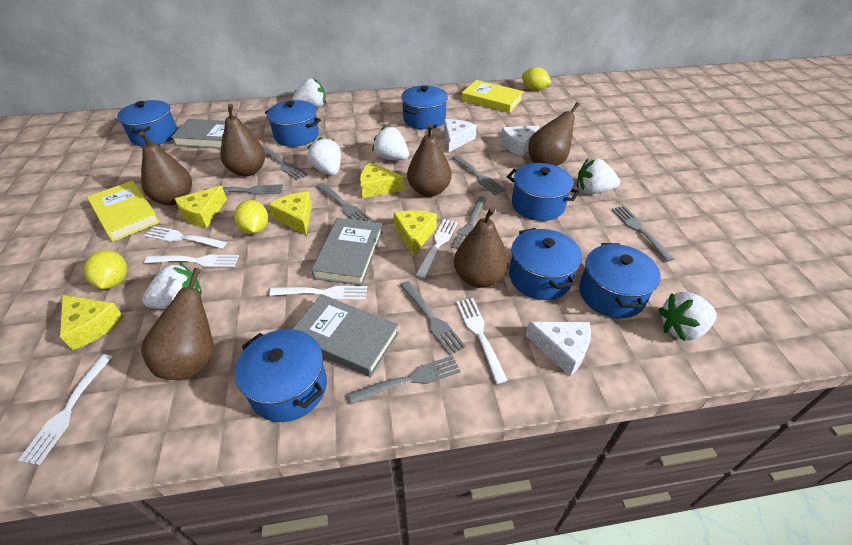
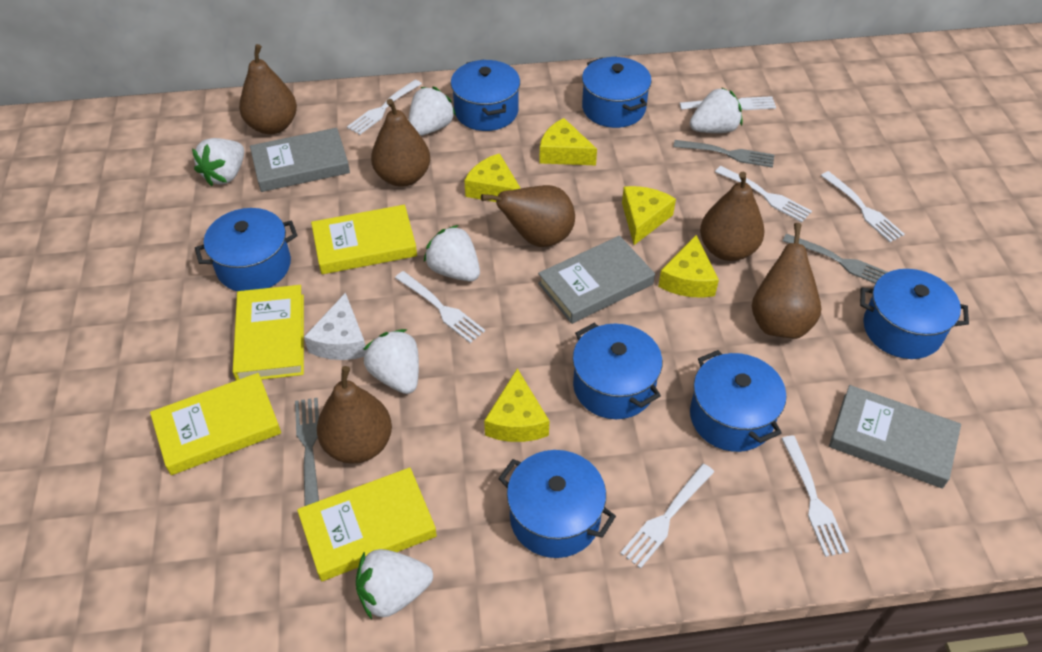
grey fork: [204,184,283,195] [263,146,308,180] [316,183,372,221] [348,356,461,404] [400,281,466,355] [452,155,506,195] [452,196,487,249] [611,206,674,262] = 8 -> [295,398,319,506] [673,140,775,168] [782,234,888,283] = 3
white cheese: [444,119,477,152] [500,125,540,157] [526,322,591,376] = 3 -> [304,292,366,360] = 1
white fork: [18,354,113,465] [144,226,227,249] [144,255,239,267] [269,286,367,300] [416,219,458,278] [456,298,508,384] = 6 -> [347,80,422,135] [395,271,485,343] [620,464,714,569] [680,96,776,110] [715,166,812,222] [781,436,849,557] [821,171,905,242] = 7
yellow book: [87,180,160,242] [462,80,524,113] = 2 -> [150,373,281,475] [233,285,304,380] [297,467,437,581] [311,205,417,274] = 4
yellow lemon: [84,250,127,289] [234,200,268,234] [522,67,551,91] = 3 -> none = 0

